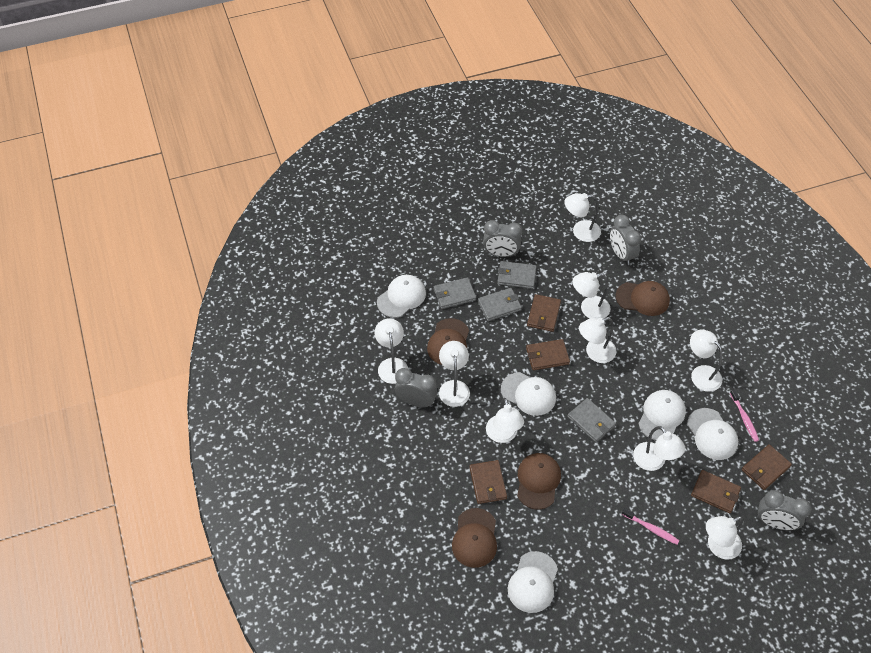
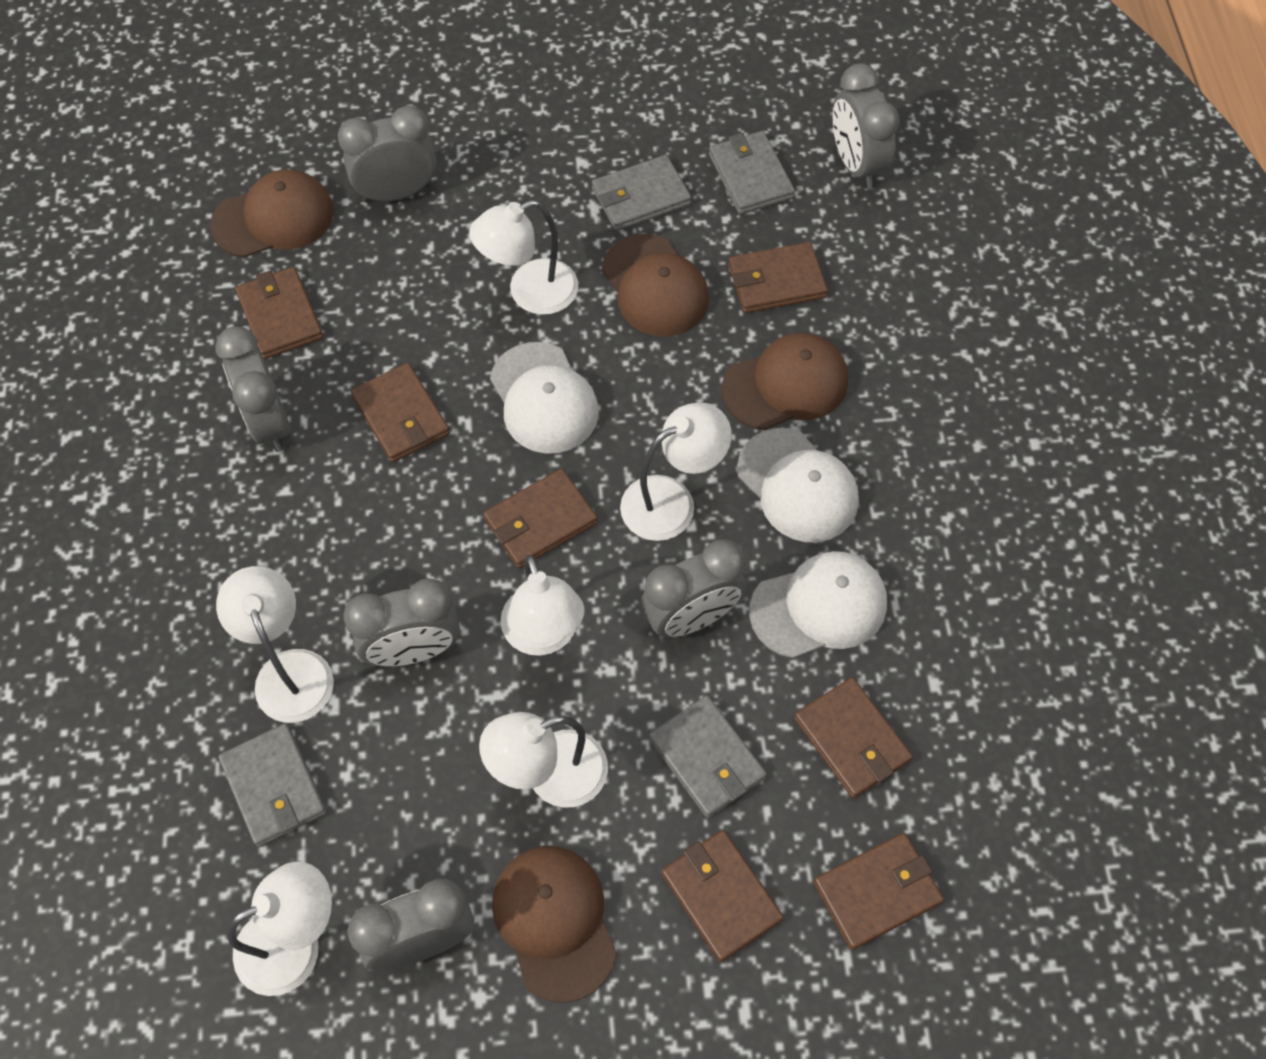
brown wallet: [470,460,507,504] [526,339,570,370] [527,294,561,332] [691,470,741,513] [742,444,792,490] = 5 -> [235,267,323,359] [351,363,450,463] [483,468,598,568] [661,830,784,962] [728,242,828,313] [794,677,913,798] [814,833,944,950] = 7
grey clock: [395,368,437,407] [483,220,522,257] [610,215,641,265] [757,490,811,530] = 4 -> [215,326,290,452] [338,105,436,203] [344,578,460,666] [348,879,474,970] [641,539,746,638] [833,63,900,189] = 6
pink toothbrush: [622,508,680,545] [730,389,759,442] = 2 -> none = 0
white cap: [377,275,426,318] [501,372,556,416] [508,551,558,613] [638,390,686,441] [687,408,738,460] = 5 -> [490,342,599,454] [737,428,859,542] [749,551,887,658] = 3
white lamp: [375,318,408,384] [439,341,470,407] [486,398,524,443] [564,193,601,242] [573,272,611,319] [579,317,617,363] [633,426,685,471] [690,329,723,392] [706,516,743,560] = 9 -> [216,566,334,723] [227,862,332,996] [469,200,578,315] [479,712,608,808] [501,555,585,656] [620,402,732,541] = 6

